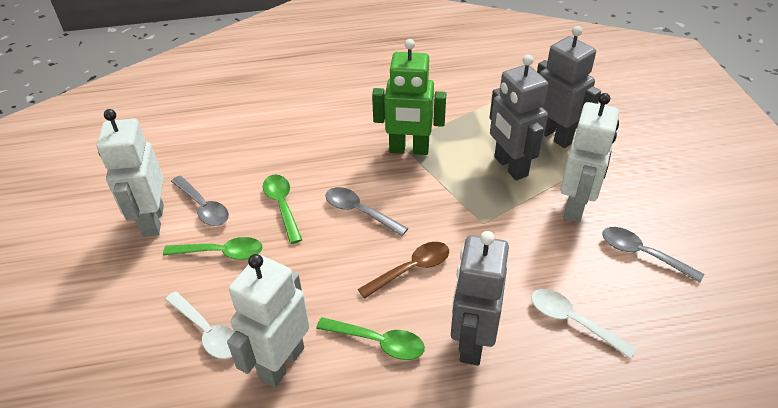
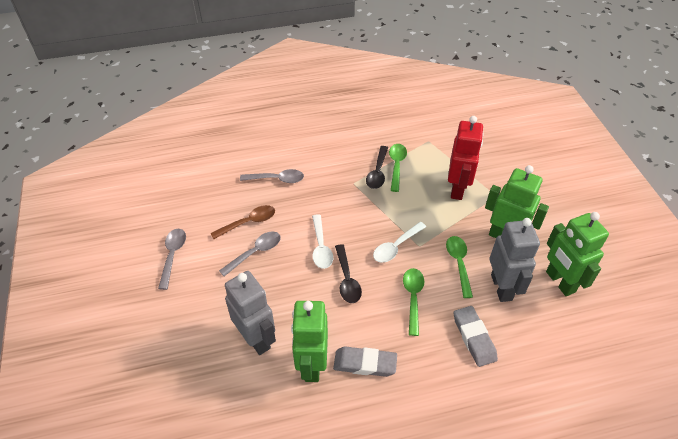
black spoon: none = 0 -> [335,244,362,303] [366,146,388,189] = 2
green robot: [372,39,446,155] = 1 -> [291,301,328,382] [485,165,549,238] [546,212,609,296] = 3
grey eraser: none = 0 -> [333,346,397,377] [454,306,498,367] = 2
grey robot: [451,231,509,366] [489,54,548,180] [537,26,601,148] = 3 -> [225,271,276,355] [490,218,540,302] = 2
red robot: none = 0 -> [448,116,484,200] = 1
white robot: [97,109,164,237] [227,254,310,388] [560,93,619,222] = 3 -> none = 0

